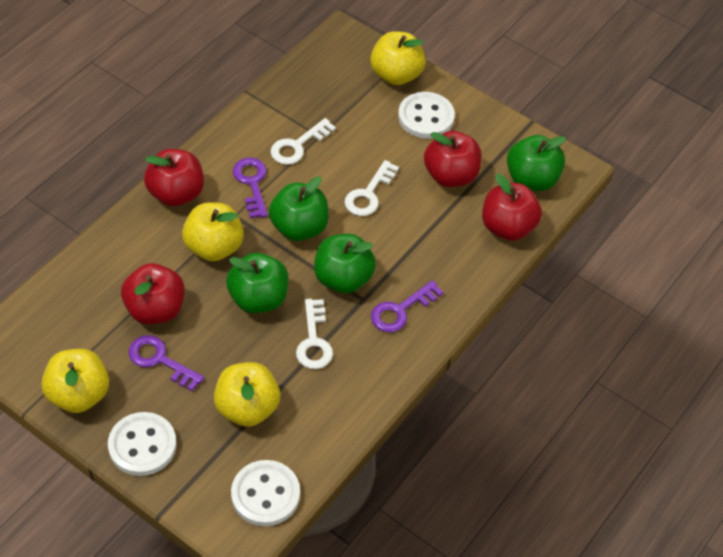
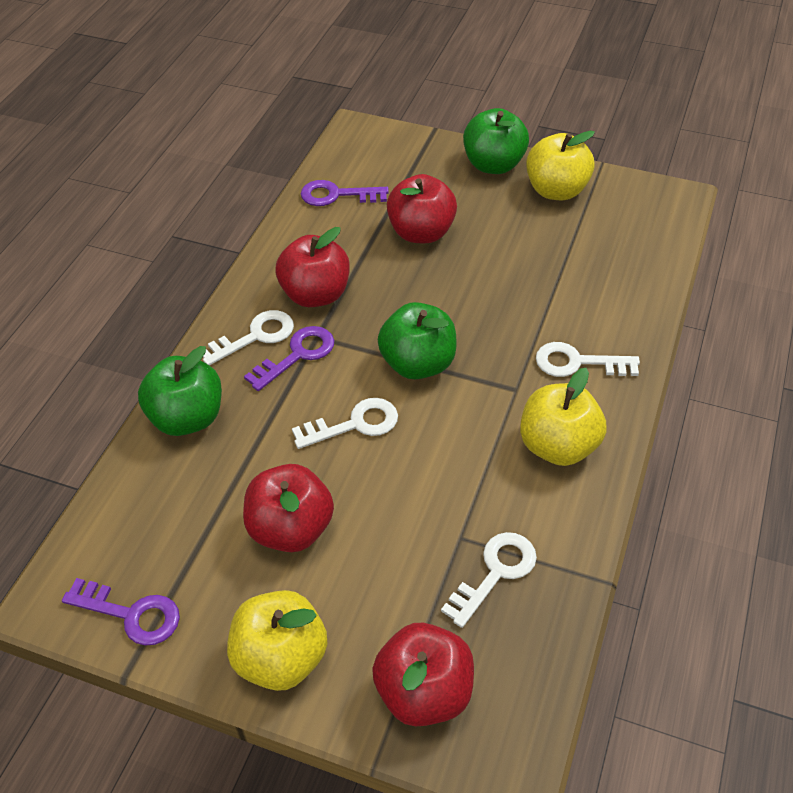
green apple: [226,253,289,313] [269,176,329,241] [314,234,376,293] [507,135,566,191] = 4 -> [138,346,222,436] [378,302,456,379] [463,108,529,174] = 3
white button: [108,412,176,476] [231,460,300,526] [398,92,455,139] = 3 -> none = 0
white key: [270,118,336,165] [296,299,333,369] [344,160,399,216] = 3 -> [203,310,294,366] [292,398,398,449] [441,532,537,628] [536,342,640,377] = 4
yellow apple: [41,349,109,413] [182,202,244,261] [214,362,280,427] [370,31,426,85] = 4 -> [227,590,327,691] [520,368,607,466] [526,131,595,200] = 3

